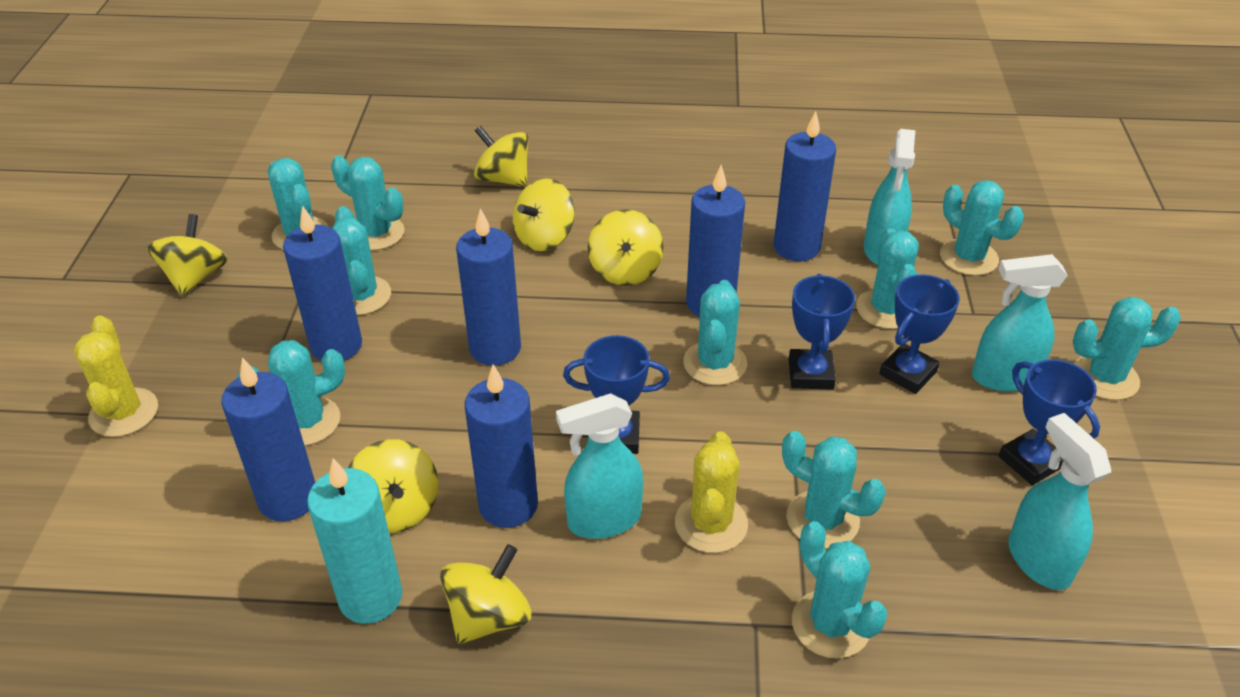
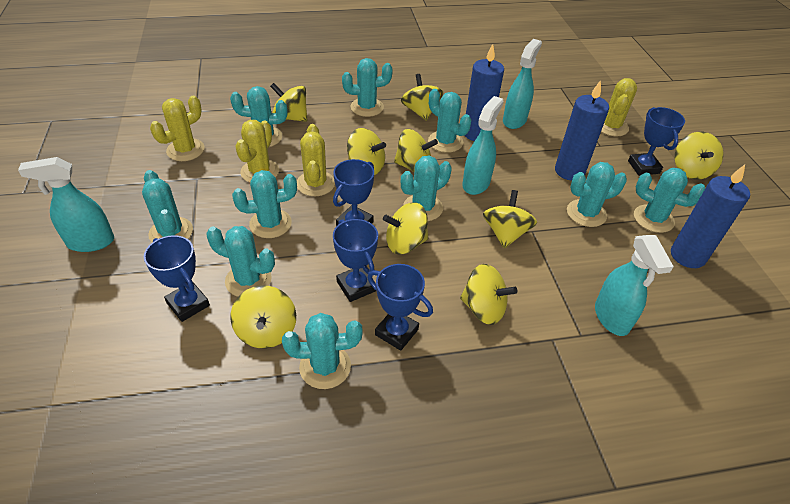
blue candle: [221,358,315,521] [283,206,362,361] [456,208,521,366] [465,365,538,528] [686,165,745,317] [774,111,836,261] = 6 -> [465,44,504,141] [555,80,609,181] [671,165,750,268] = 3
blue trophy: [563,335,670,454] [789,274,855,390] [879,274,960,394] [999,359,1100,485] = 4 -> [144,235,210,322] [333,159,374,226] [333,219,378,302] [367,264,433,351] [628,107,685,176] = 5
turquoise candle: [307,458,402,624] = 1 -> none = 0
yellow cactus: [74,316,158,437] [675,431,748,553] = 2 -> [150,96,205,161] [235,120,279,183] [297,124,335,196] [601,78,637,136] = 4
yellow spinning top: [147,214,228,296] [348,439,438,533] [440,544,531,644] [474,126,529,187] [513,178,575,251] [588,210,664,286] = 6 -> [231,285,296,348] [270,83,307,122] [347,128,386,175] [383,202,429,255] [394,129,438,172] [401,74,443,121] [460,264,517,325] [483,190,537,248] [675,132,723,179] = 9

